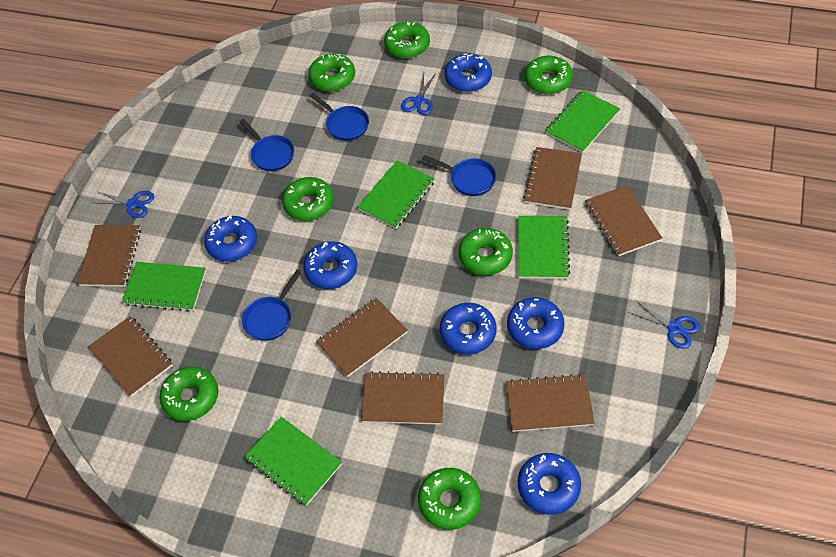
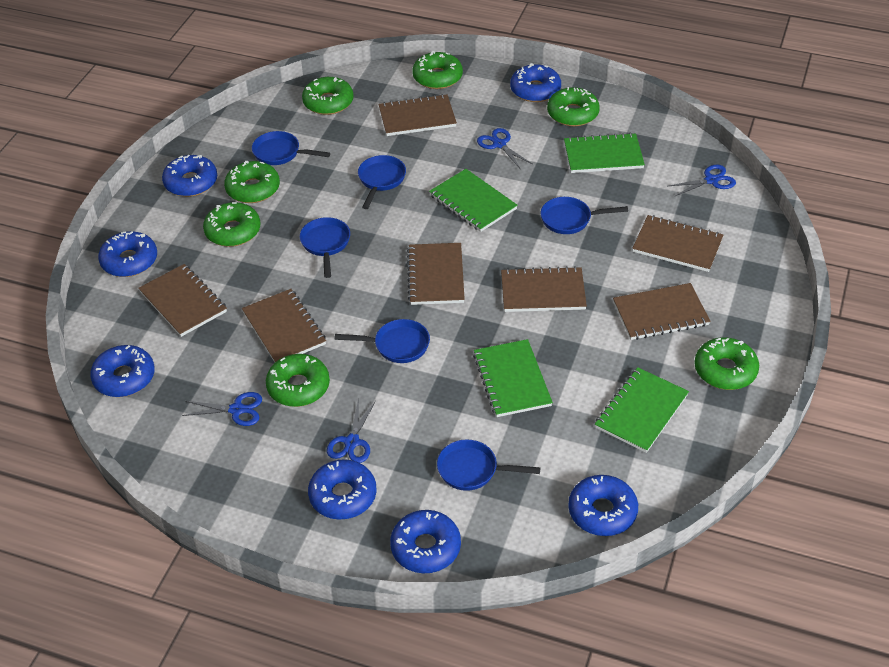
blue donut: [204,216,257,262] [303,241,357,289] [440,303,497,354] [445,53,492,92] [507,297,565,349] [518,453,581,515] = 6 -> [90,345,155,397] [98,231,157,277] [162,155,217,197] [308,459,377,520] [390,510,461,573] [510,63,561,102] [568,475,638,536] = 7
blue pan: [240,119,294,171] [242,270,302,341] [310,93,369,141] [422,155,496,196] = 4 -> [252,131,330,165] [300,217,350,278] [334,319,430,363] [358,155,406,209] [437,439,540,491] [541,197,628,234] = 6
blue scissors: [94,191,154,218] [401,72,436,115] [628,300,700,349] = 3 -> [182,392,262,426] [327,398,376,463] [477,128,532,170] [669,165,736,197] = 4
green notebook: [122,262,206,312] [245,417,342,506] [357,160,435,229] [518,216,570,279] [545,90,620,153] = 5 -> [429,169,518,232] [473,339,553,417] [564,133,645,173] [595,367,689,453] = 4

